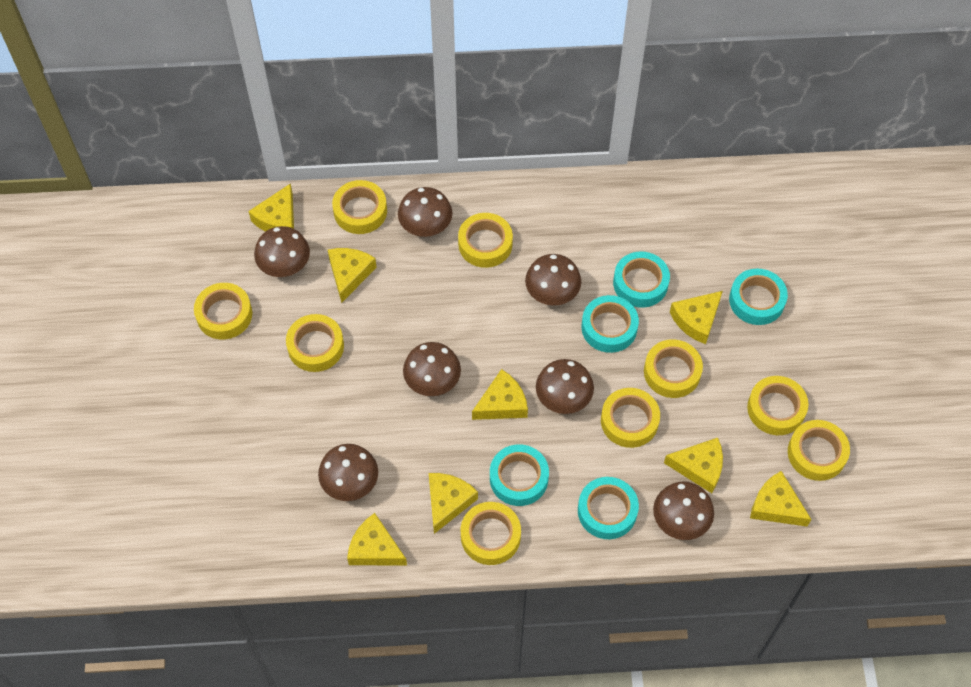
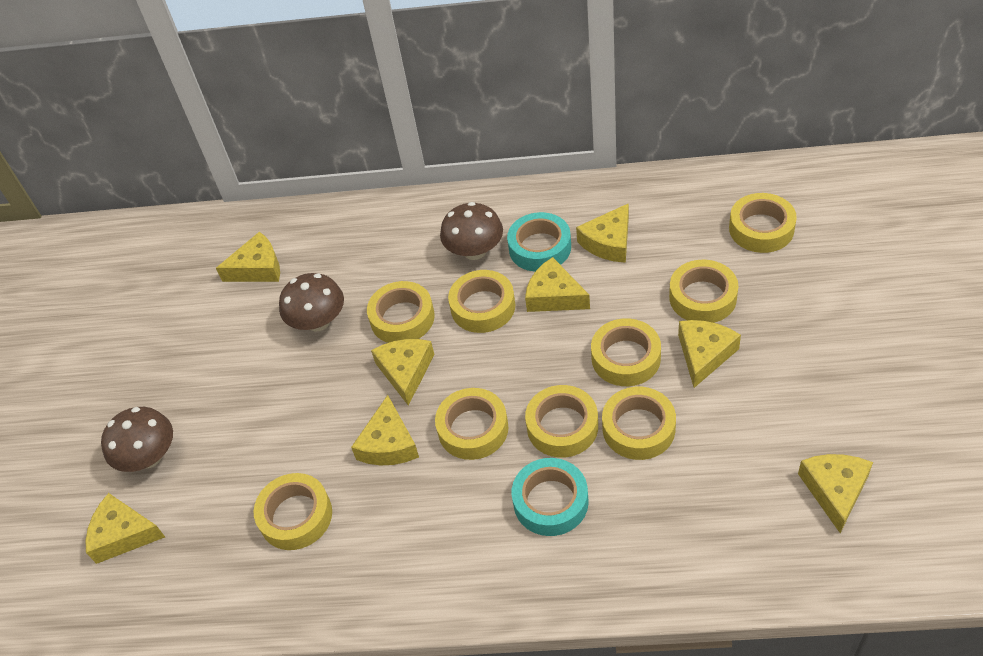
brown mushroom: [254,226,310,277] [318,444,378,501] [398,187,452,237] [403,342,461,396] [525,254,581,306] [536,359,594,414] [653,482,714,540] = 7 -> [101,407,173,472] [279,273,344,331] [440,202,503,260] = 3
turquoise tape: [490,444,549,506] [578,477,639,539] [581,295,639,353] [613,251,670,308] [729,269,788,325] = 5 -> [507,212,571,272] [512,458,589,536] = 2

